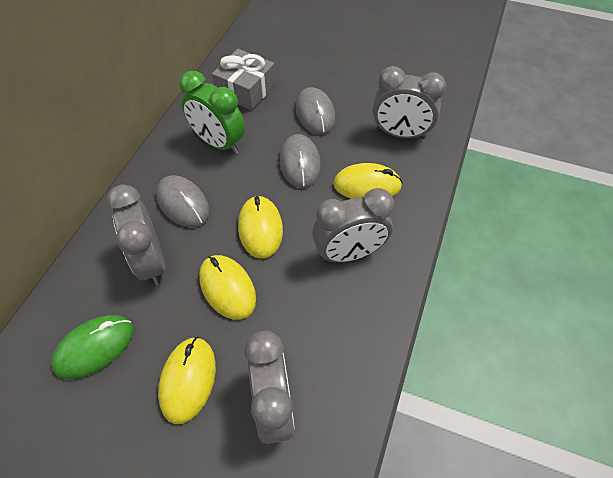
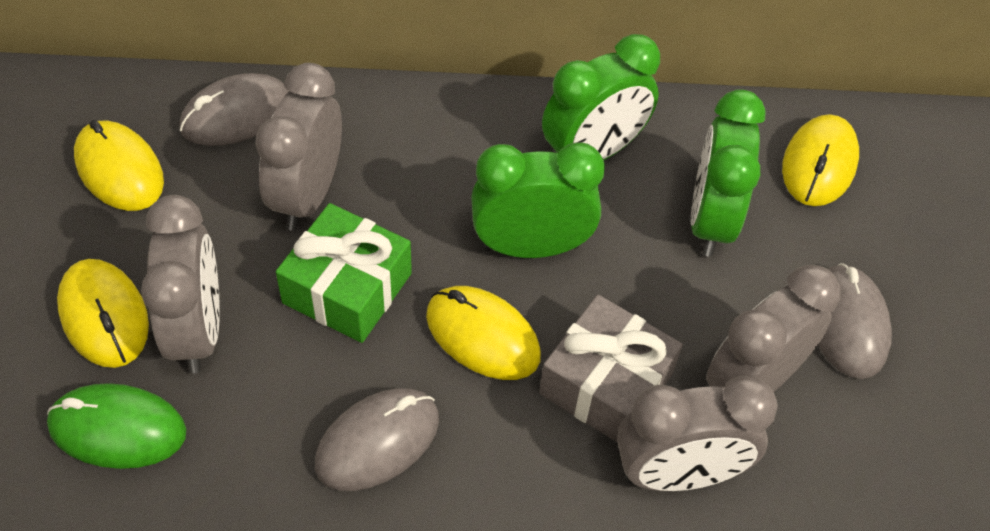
green clock: [180,71,245,154] = 1 -> [471,143,605,258] [542,34,660,160] [691,89,765,257] = 3
green gift: none = 0 -> [276,203,412,343] = 1

